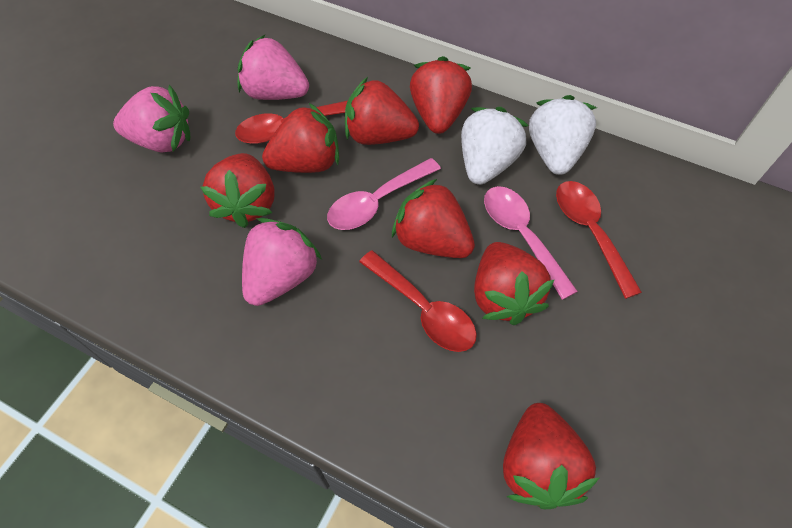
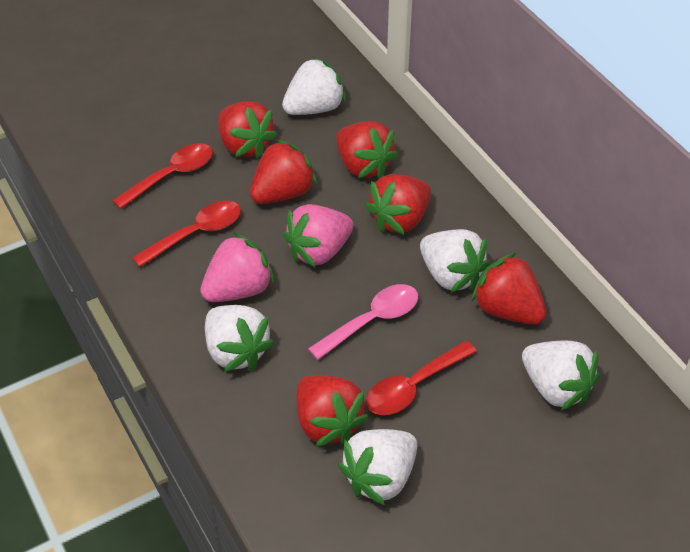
pink spoon: [327,158,441,230] [484,186,578,300] = 2 -> [308,284,418,360] = 1
pink strawberry: [113,84,190,153] [237,35,309,100] [242,218,322,306] = 3 -> [200,233,274,302] [283,204,354,267] = 2
red strawberry: [200,153,274,228] [262,103,339,173] [345,77,419,145] [392,179,475,258] [410,56,472,134] [474,242,555,325] [503,403,600,509] = 7 -> [218,101,277,158] [250,139,317,204] [297,375,369,447] [336,121,398,178] [365,174,431,235] [472,253,546,325] = 6
white strawberry: [461,107,529,185] [529,95,597,175] = 2 -> [205,305,274,372] [282,57,346,115] [338,429,417,506] [420,229,490,293] [522,341,599,411] = 5

